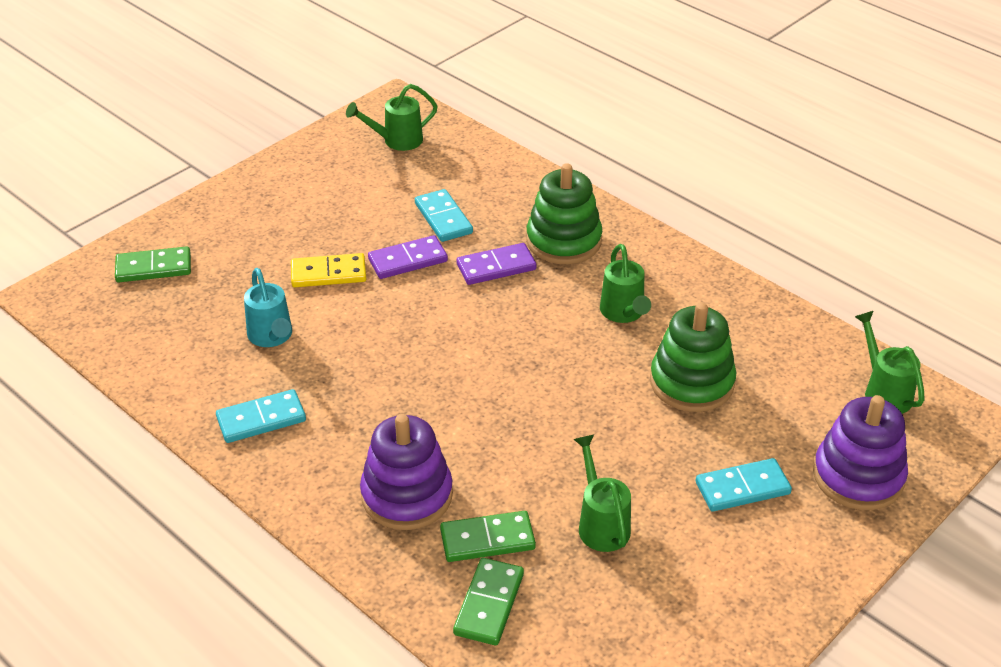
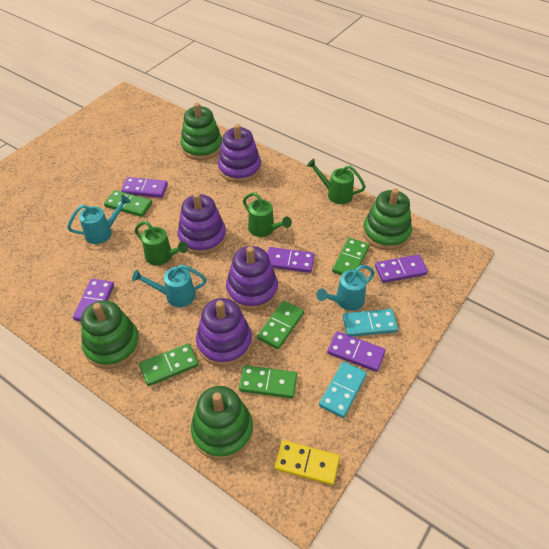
green domino: [115,246,191,282] [440,511,536,562] [453,558,524,645] = 3 -> [104,190,152,217] [139,343,199,386] [239,365,297,398] [257,301,304,349] [332,238,370,275] = 5
green stacking toy: [526,163,602,264] [650,302,737,412] = 2 -> [81,300,140,369] [180,103,222,160] [191,386,253,460] [363,188,412,250] = 4
green watering can: [346,84,438,151] [574,435,631,552] [600,244,651,323] [855,311,925,414] = 4 -> [135,221,188,266] [243,192,292,237] [307,159,366,204] = 3
purple domino: [368,235,448,279] [457,243,537,285] = 2 -> [73,279,114,321] [121,177,168,198] [267,247,315,273] [327,331,386,372] [375,255,428,283] = 5
purple stacking toy: [360,414,453,530] [813,395,908,510] = 2 -> [177,193,226,255] [196,298,252,366] [218,124,261,183] [226,246,278,311] = 4
turquoise domino: [216,389,306,443] [415,189,473,242] [696,458,792,512] = 3 -> [319,361,367,418] [343,309,398,336] = 2
turquoise watering can: [244,268,292,347] = 1 -> [67,195,131,244] [132,265,207,307] [316,265,375,311] = 3

